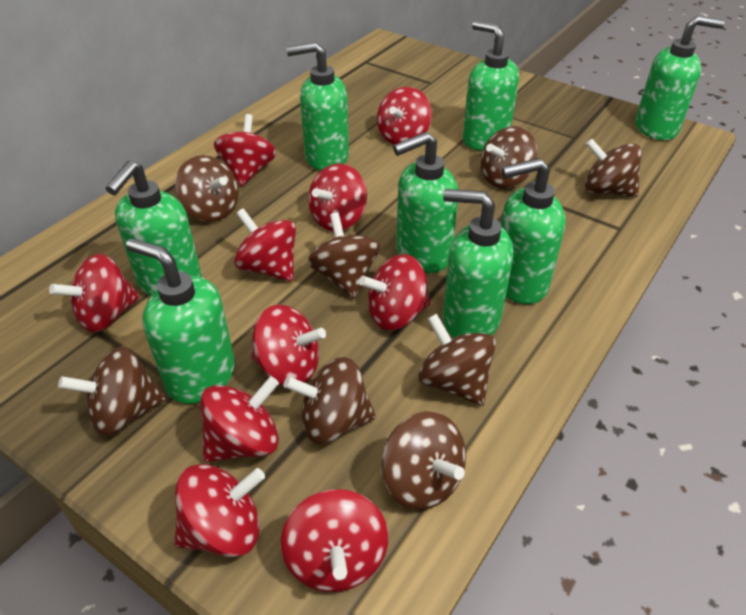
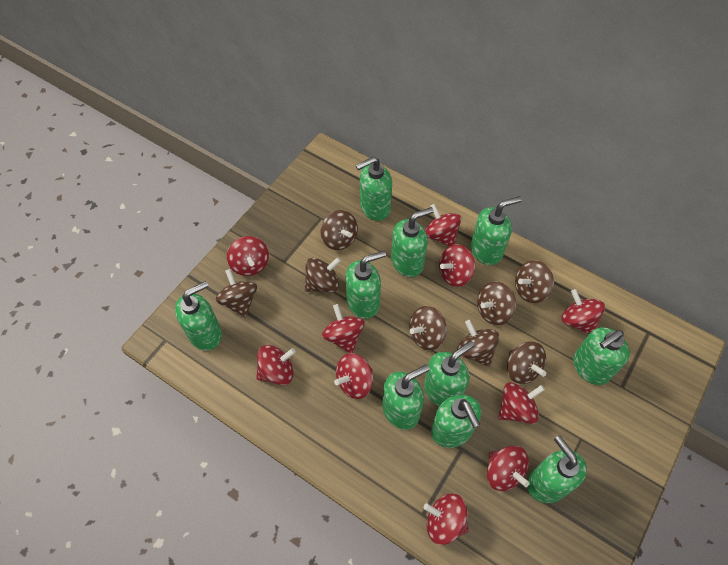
green soap dispenser: [105,160,202,296] [126,238,235,404] [286,42,349,171] [393,132,458,273] [443,189,514,338] [463,21,519,151] [501,158,566,304] [635,16,725,140] = 8 -> [175,281,222,351] [345,251,386,319] [356,157,392,221] [382,364,430,430] [391,207,434,277] [424,341,475,406] [431,395,481,448] [471,196,522,265] [528,435,587,503] [573,327,630,385] = 10

